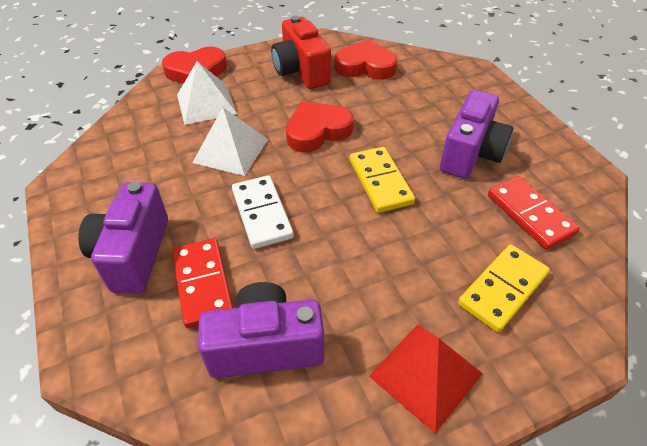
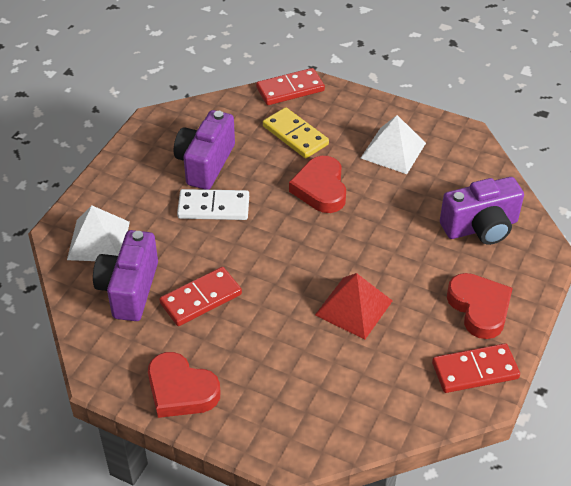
red camera: [271,16,331,89] = 1 -> none = 0
red domino: [172,238,233,328] [488,176,580,250] = 2 -> [159,267,242,326] [256,68,325,105] [432,343,520,393] = 3
yellow domino: [350,147,415,213] [458,244,550,332] = 2 -> [263,107,329,158] = 1

